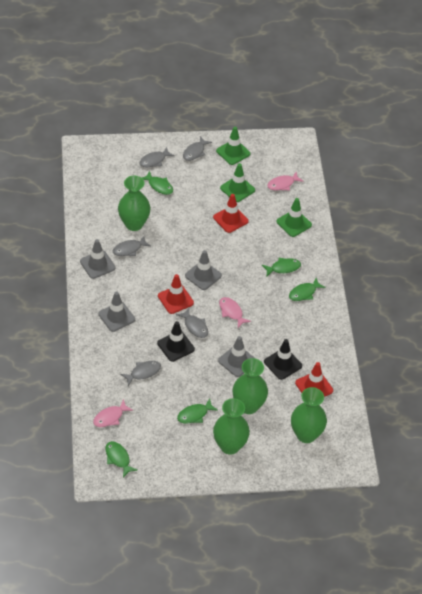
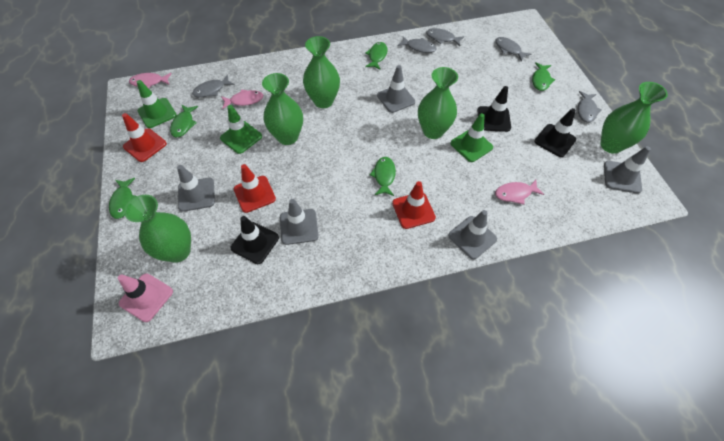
black traffic cone: [157,321,195,362] [264,339,302,380] = 2 -> [230,216,279,264] [477,86,511,132] [535,108,576,157] = 3
green vase: [118,176,150,231] [213,398,250,455] [233,358,268,414] [291,387,327,443] = 4 -> [124,195,191,263] [262,73,303,145] [303,36,340,108] [418,67,458,139] [600,82,668,154] = 5
grey traffic cone: [80,239,115,279] [98,292,135,332] [185,250,222,290] [218,336,256,377] = 4 -> [177,165,215,212] [280,199,319,245] [377,65,415,113] [448,210,497,259] [604,146,651,193] = 5
pink traffic cone: none = 0 -> [118,273,173,322] = 1

